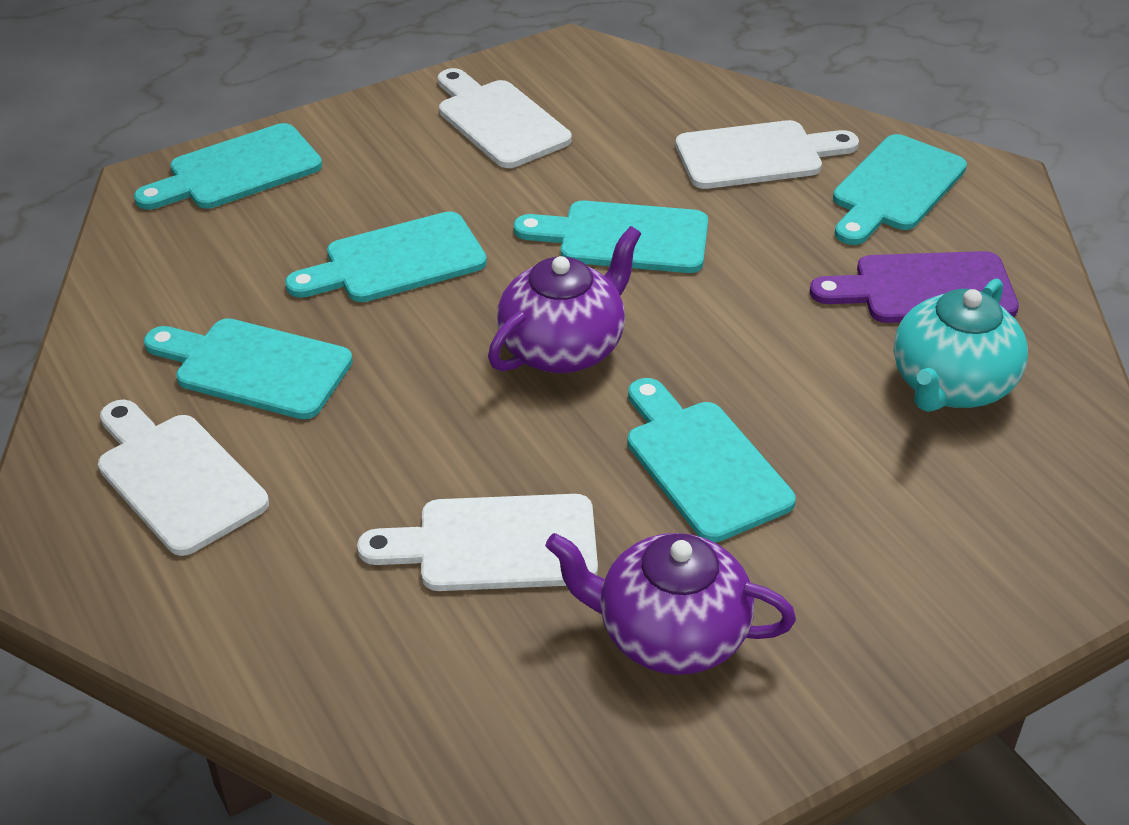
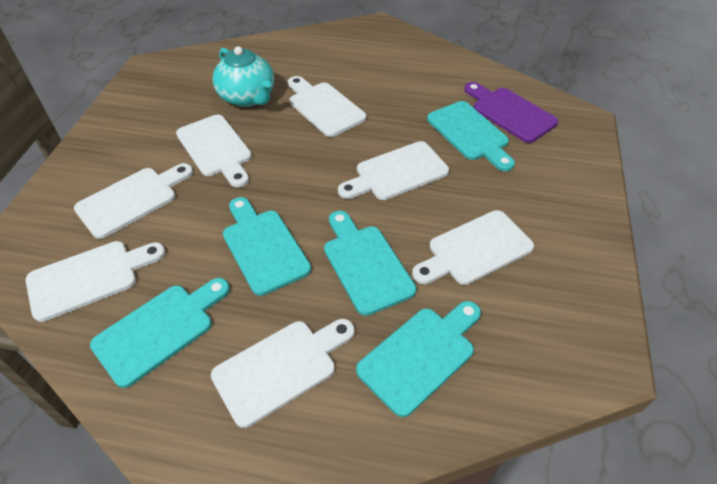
purple teapot: [488,226,641,373] [545,533,796,675] = 2 -> none = 0
turquoise cutting board: [134,123,322,210] [144,318,353,419] [285,211,487,302] [514,201,708,273] [627,378,796,543] [833,134,967,245] = 6 -> [90,278,230,388] [223,197,311,296] [324,211,416,316] [356,301,481,417] [427,101,515,171] = 5
white cutting board: [98,400,269,556] [357,494,598,591] [438,68,572,168] [675,120,859,189] = 4 -> [25,241,165,322] [74,163,193,239] [176,115,252,187] [211,319,354,428] [288,76,366,137] [338,141,449,200] [412,210,534,285] = 7

